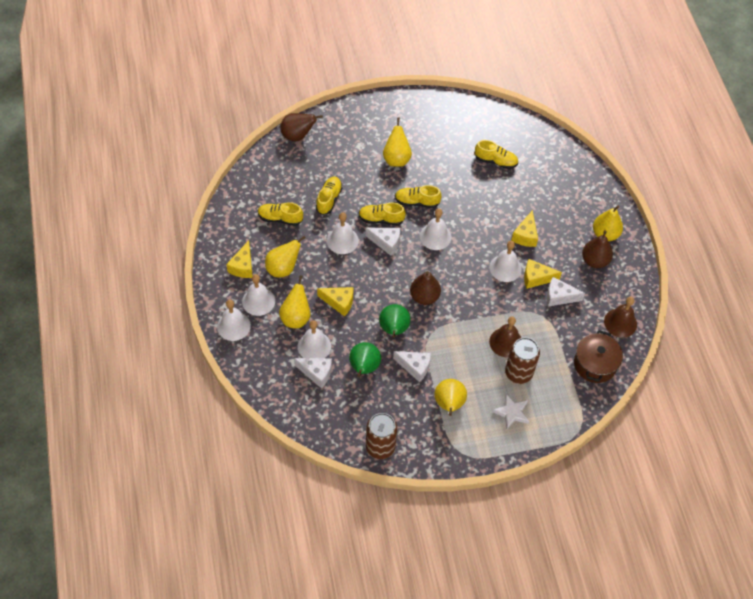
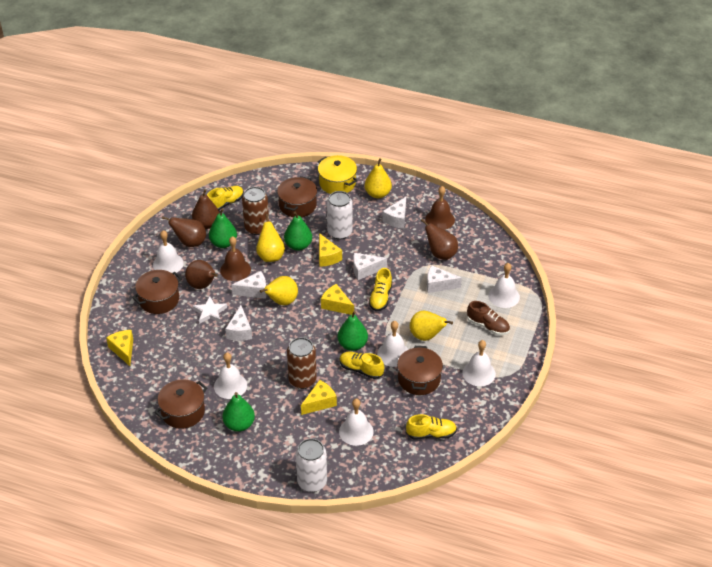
brown pear: [280,113,323,141] [410,271,441,305] [582,230,613,268] = 3 -> [162,216,206,247] [185,260,218,289] [192,189,219,229] [421,219,458,260] = 4
brown pot: [574,330,623,383] = 1 -> [132,270,182,314] [155,379,207,429] [277,176,317,217] [397,346,443,395] = 4
brown shoe: none = 0 -> [467,301,510,335] = 1
green pear: [349,342,381,377] [379,304,411,338] = 2 -> [209,208,237,248] [222,392,255,432] [284,211,312,251] [338,311,368,351] = 4
white can: none = 0 -> [296,438,327,492] [327,191,353,240] = 2
white cheese: [294,358,332,389] [365,228,401,256] [393,351,431,383] [547,277,585,307] = 4 -> [225,305,252,341] [232,271,267,299] [353,253,387,280] [382,197,406,229] [427,265,462,293] = 5
yellow pear: [265,236,306,278] [279,275,310,328] [383,117,412,167] [435,379,467,416] [593,205,623,241] = 5 -> [256,214,285,262] [260,276,298,305] [365,158,392,198] [410,311,453,341] = 4
yellow pot: none = 0 -> [318,155,358,194] = 1
yellow shoe: [258,202,303,226] [316,177,343,215] [359,202,406,225] [395,185,442,208] [475,140,518,169] = 5 -> [207,186,244,210] [340,352,384,379] [369,268,392,311] [406,414,457,439] = 4

